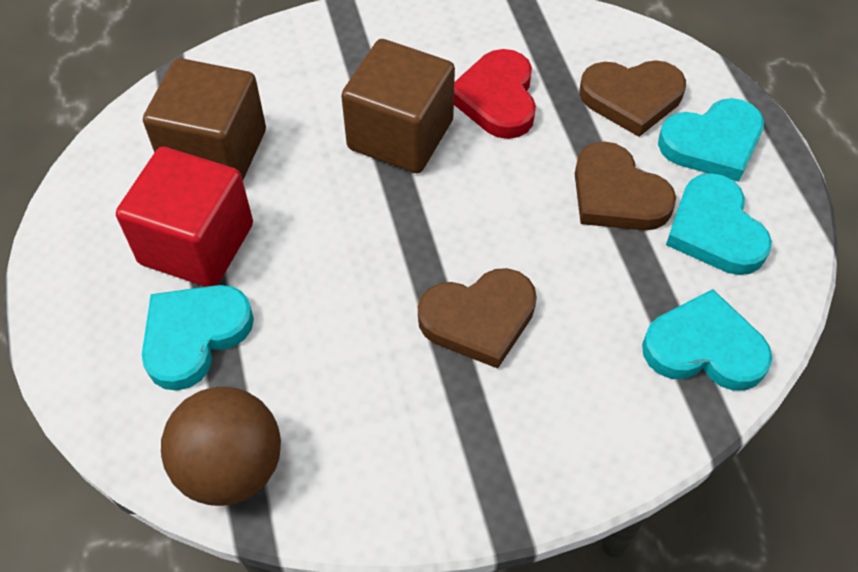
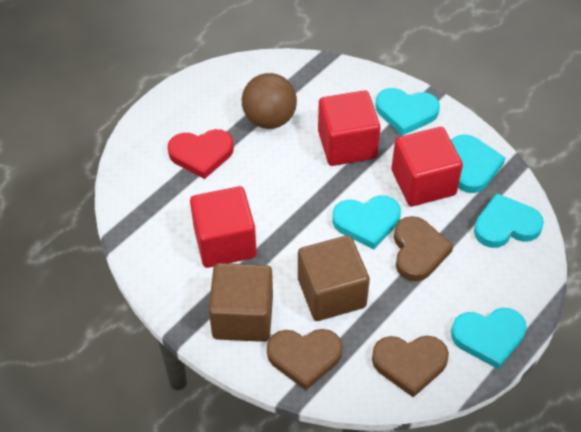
red cube: [116,147,253,287] = 1 -> [190,186,257,268] [318,90,381,166] [391,127,463,206] = 3
turquoise heart: [142,285,254,391] [642,289,772,391] [658,98,764,182] [666,173,772,275] = 4 -> [332,195,401,250] [376,88,440,136] [451,134,505,193] [451,308,527,369] [474,193,544,248] = 5

